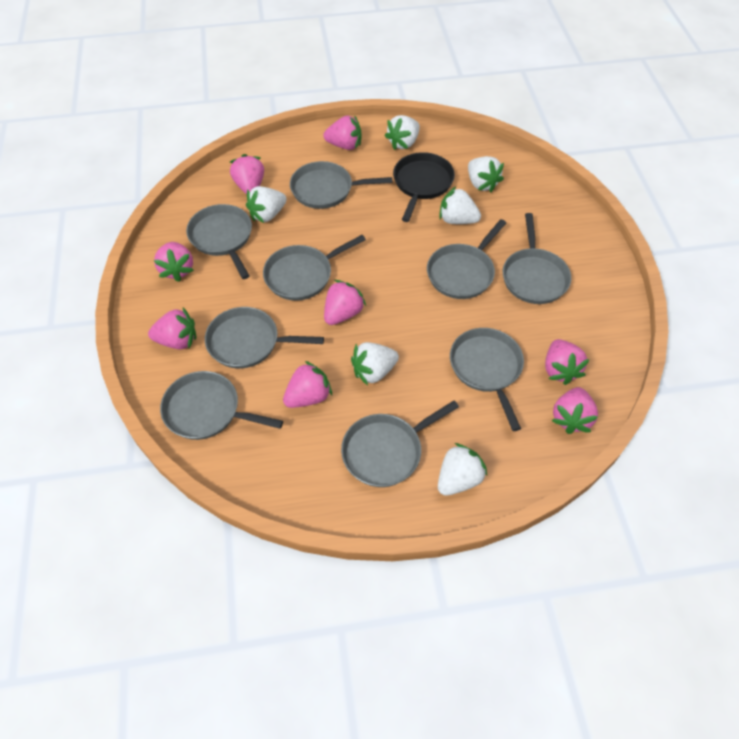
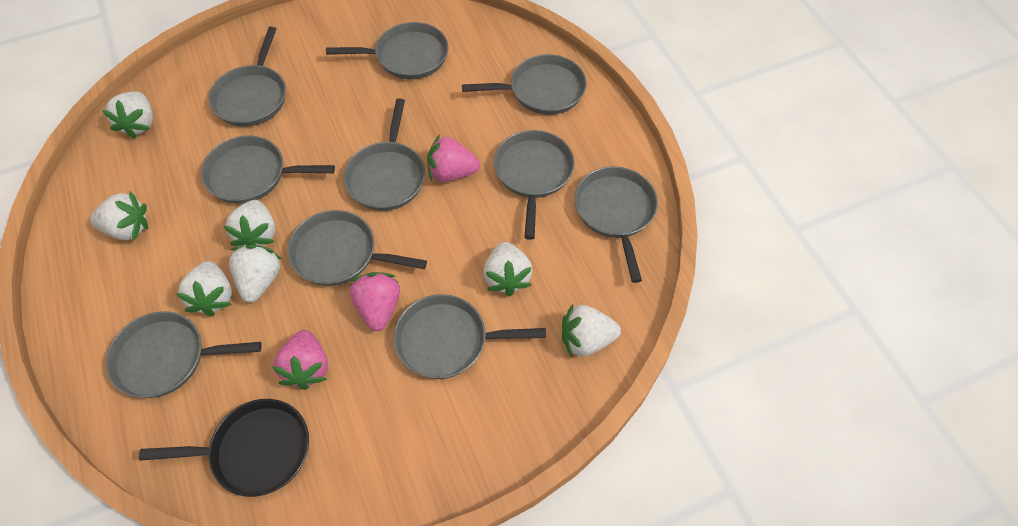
grey pan: [160,371,283,440] [186,204,252,279] [205,307,324,369] [263,235,366,301] [290,161,392,209] [341,401,459,487] [427,219,506,299] [450,328,524,431] [503,213,571,304] = 9 -> [106,311,262,398] [201,136,335,204] [208,27,286,127] [288,210,427,286] [326,22,448,79] [343,98,425,211] [394,294,546,379] [462,54,587,115] [494,130,575,240] [574,166,658,283] = 10
pink strawberry: [148,308,196,349] [154,242,194,282] [230,154,264,194] [283,361,332,408] [323,115,361,150] [324,280,366,325] [545,339,590,385] [551,387,598,434] = 8 -> [272,330,328,390] [350,272,400,331] [427,135,480,182] = 3
white strawberry: [246,186,287,223] [351,342,399,386] [385,115,420,150] [438,443,487,496] [439,186,481,224] [468,156,504,192] = 6 -> [90,191,148,240] [102,91,153,139] [176,261,232,316] [223,200,276,246] [229,245,282,302] [483,242,533,296] [562,304,621,357] = 7

